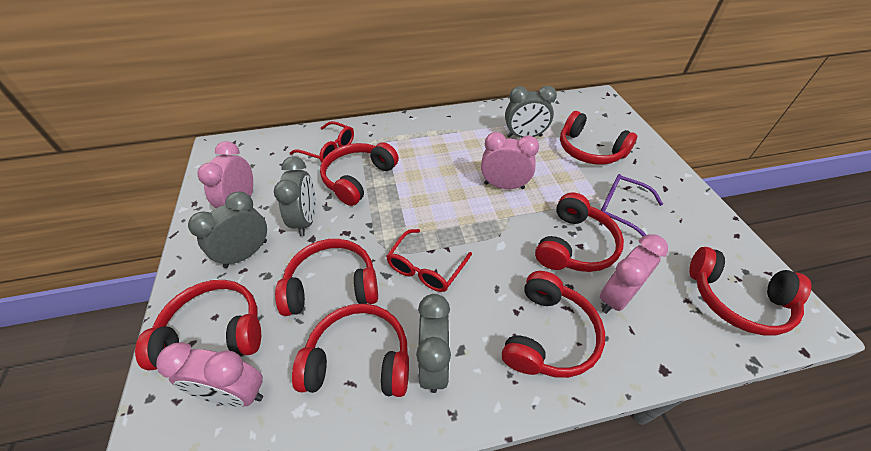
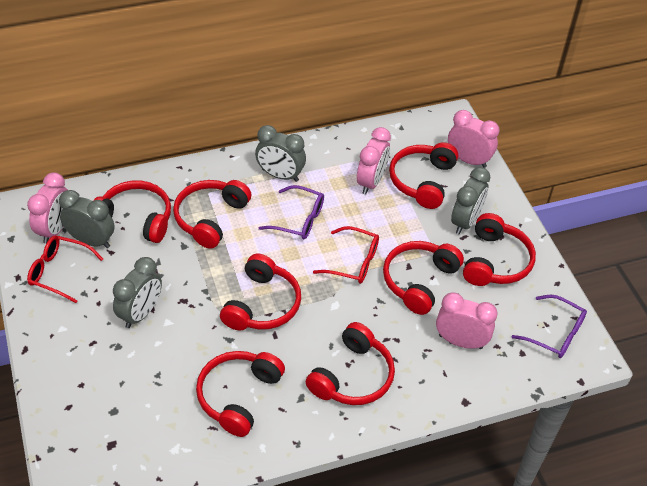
purple glasses: [601,174,663,236] = 1 -> [259,185,324,240] [512,294,587,358] = 2

